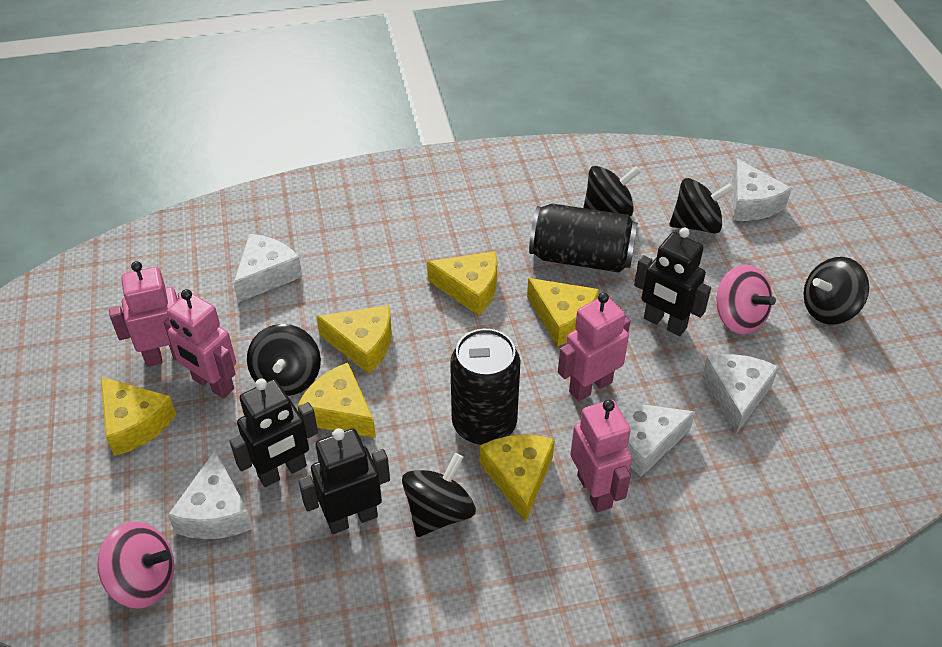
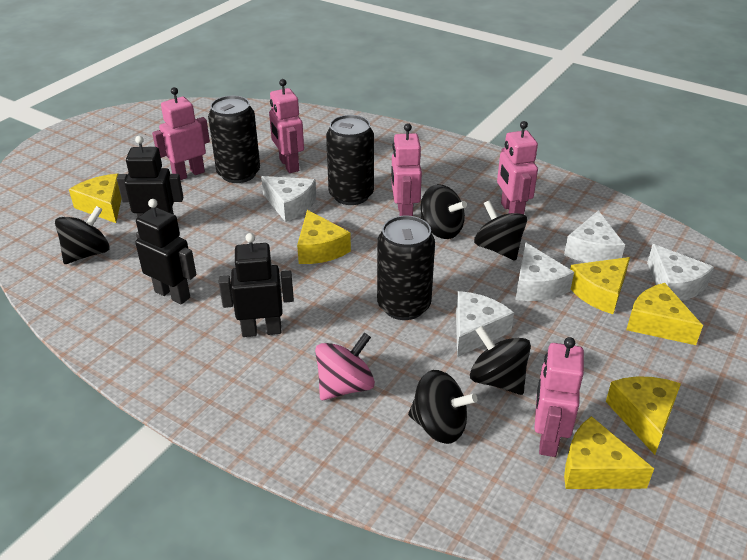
black can: [450,329,520,445] [529,203,638,272] = 2 -> [208,96,260,183] [326,115,374,205] [377,216,435,320] = 3
pink robot: [109,261,181,367] [163,289,236,399] [558,292,630,401] [570,399,632,513] = 4 -> [152,87,210,180] [269,79,304,173] [391,123,422,216] [497,121,538,214] [534,337,584,457] = 5
pink spinning top: [97,522,174,609] [716,264,776,335] = 2 -> [315,333,375,400] = 1

